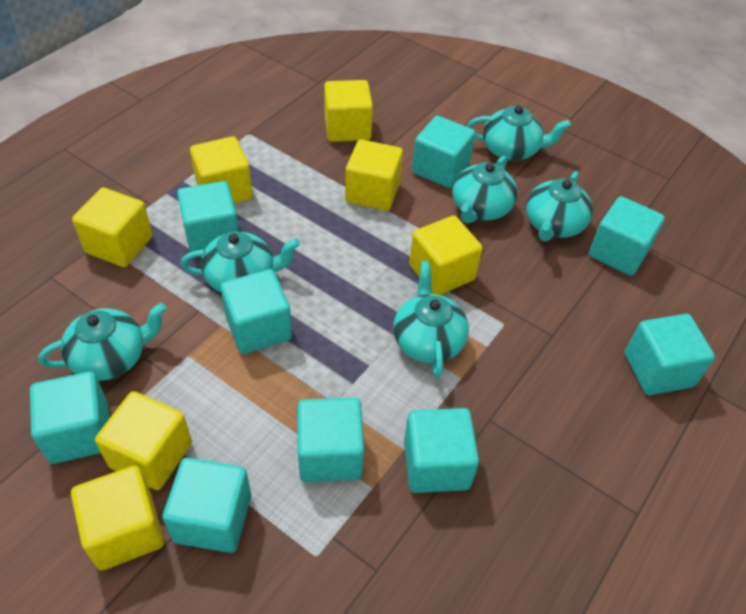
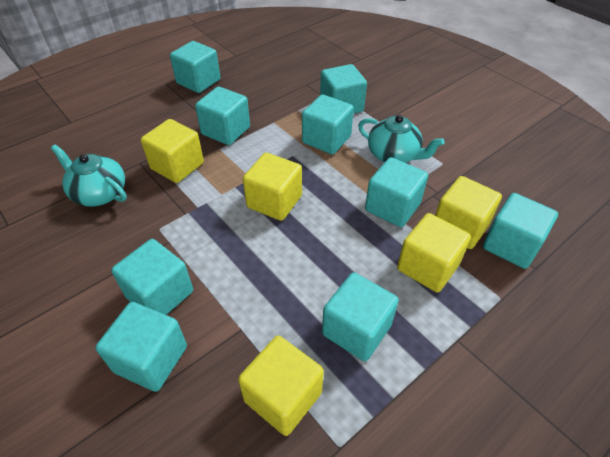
turquoise teapot: [38,303,167,381] [181,231,300,292] [393,261,469,377] [452,156,518,223] [467,105,571,161] [526,171,593,241] = 6 -> [51,144,127,207] [358,115,445,163] = 2
yellow cube: [71,465,165,571] [72,187,153,267] [95,391,192,490] [190,136,252,203] [324,80,373,142] [345,139,403,211] [409,215,483,295] = 7 -> [141,119,204,183] [238,336,324,436] [243,153,302,221] [397,213,471,293] [435,176,502,249] = 5

